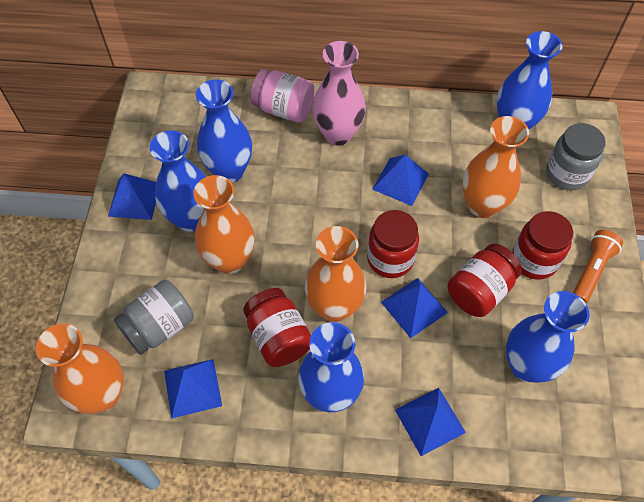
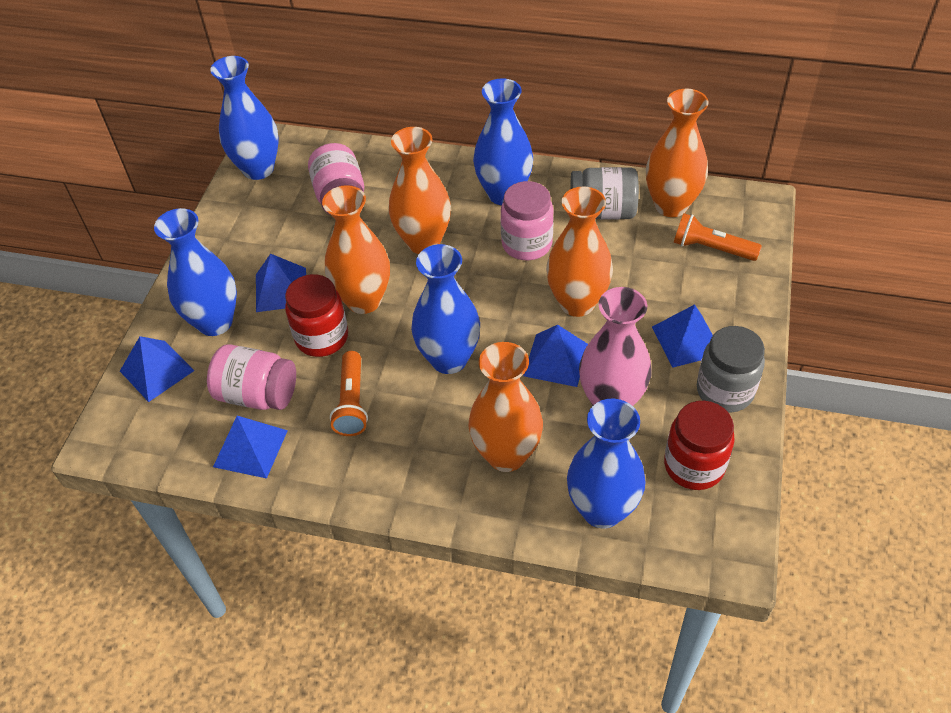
orange flashlight: [573,230,623,303] = 1 -> [330,351,368,436] [674,213,762,261] = 2
orange vase: [36,324,124,414] [193,175,254,274] [305,226,366,322] [462,116,529,218] = 4 -> [322,185,390,314] [388,127,451,254] [468,342,543,472] [546,186,613,317] [646,89,709,217] = 5
pink jar: [251,69,315,122] = 1 -> [207,344,296,410] [308,143,364,215] [500,181,554,260] = 3
red jar: [243,288,311,367] [367,210,419,278] [448,244,522,317] [512,211,573,280] = 4 -> [285,274,348,357] [664,401,735,490] = 2

